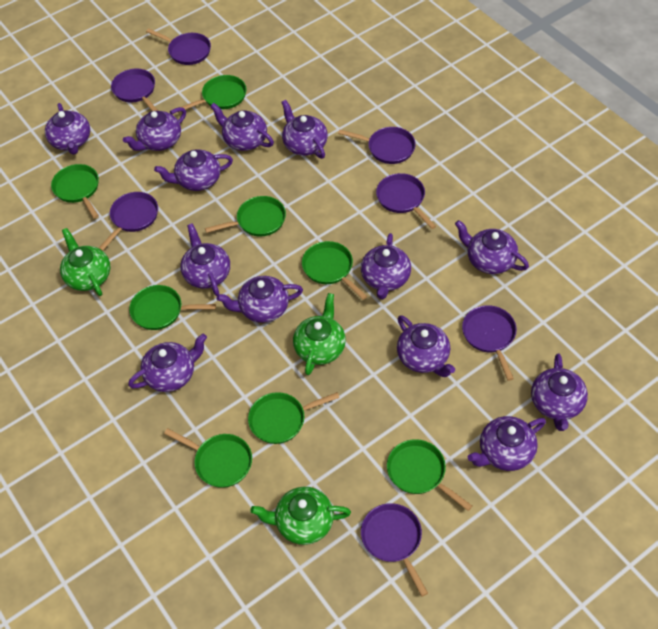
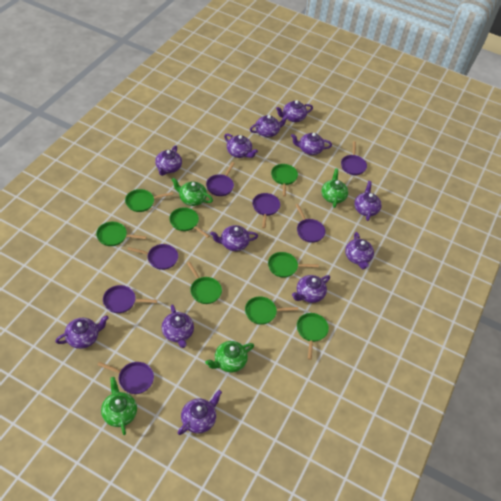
green teapot: [60,228,111,296] [250,487,351,545] [293,293,346,375] = 3 -> [101,377,137,435] [171,177,213,206] [205,341,254,373] [321,168,348,208] = 4
purple teapot: [45,103,90,155] [123,107,186,151] [128,334,207,392] [154,149,233,191] [180,223,230,296] [210,103,274,151] [217,276,303,323] [281,100,328,159] [361,233,411,299] [397,315,455,377] [455,220,529,274] [468,416,546,471] [531,353,588,431] = 13 -> [55,315,109,349] [155,146,182,176] [161,304,194,348] [178,390,222,435] [210,225,258,251] [224,133,258,158] [250,114,289,137] [276,100,313,122] [291,133,332,155] [292,275,330,303] [345,232,374,269] [354,181,382,221] = 12

